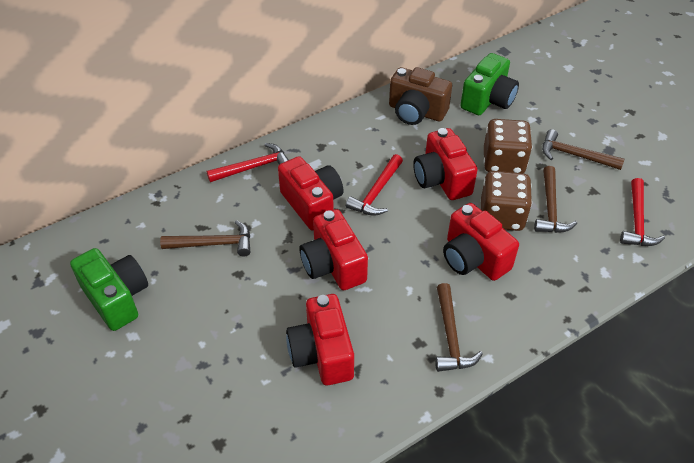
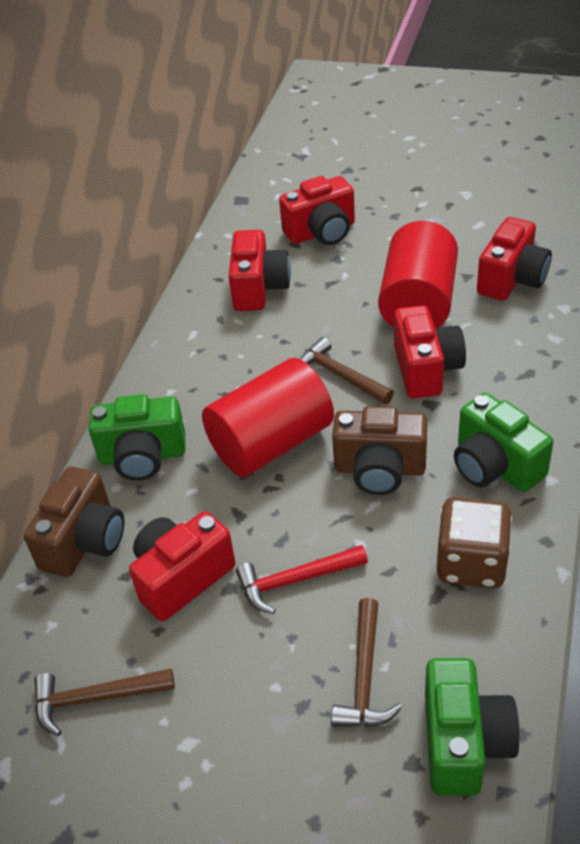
brown camera: [389,67,452,125] = 1 -> [24,467,124,577] [332,406,427,495] = 2
brown dice: [481,171,532,231] [483,119,532,173] = 2 -> [436,497,512,588] = 1
brown hammer: [160,220,250,257] [435,283,483,372] [534,166,577,233] [542,129,625,170] = 4 -> [34,669,175,736] [300,337,394,404] [331,598,402,727] = 3
green camera: [70,248,148,331] [460,53,519,115] = 2 -> [89,394,185,481] [425,658,520,796] [454,393,553,492] = 3
red cylinder: none = 0 -> [202,358,334,477] [378,221,458,328] = 2
red hammer: [207,143,288,182] [346,154,403,216] [620,178,665,246] = 3 -> [236,545,368,614] = 1

